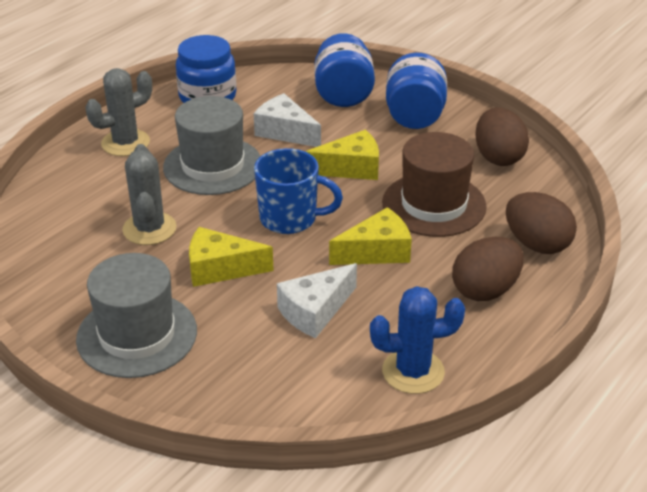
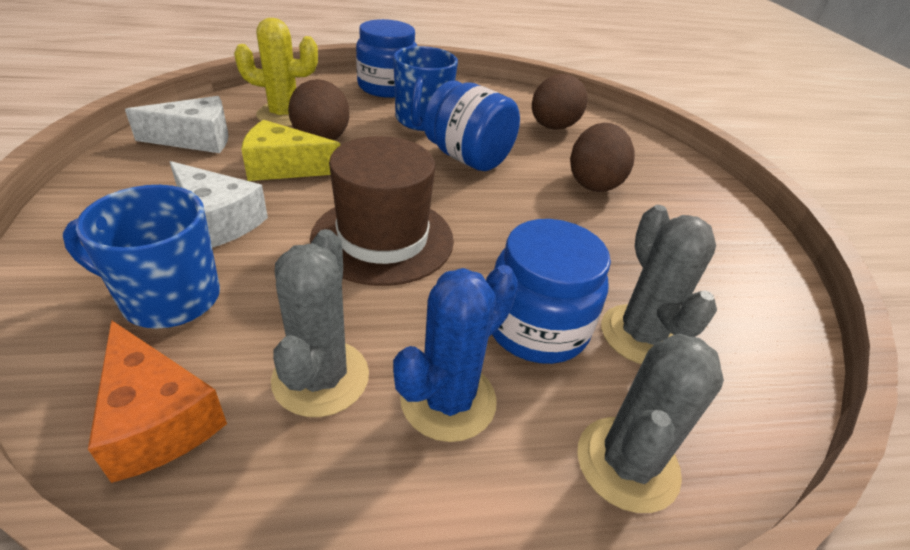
blue mug: [254,148,343,234] = 1 -> [63,185,220,329] [393,46,458,131] = 2
grey cactus: [85,68,152,156] [122,144,176,245] = 2 -> [271,229,369,417] [577,334,724,513] [601,205,717,364] = 3
grey hat: [76,253,197,378] [163,96,260,195] = 2 -> none = 0
orange cheese: none = 0 -> [88,320,227,483] = 1
yellow cactus: none = 0 -> [234,18,318,127] = 1
yellow cheese: [189,227,274,287] [305,130,379,180] [329,207,412,265] = 3 -> [241,120,340,181] = 1

